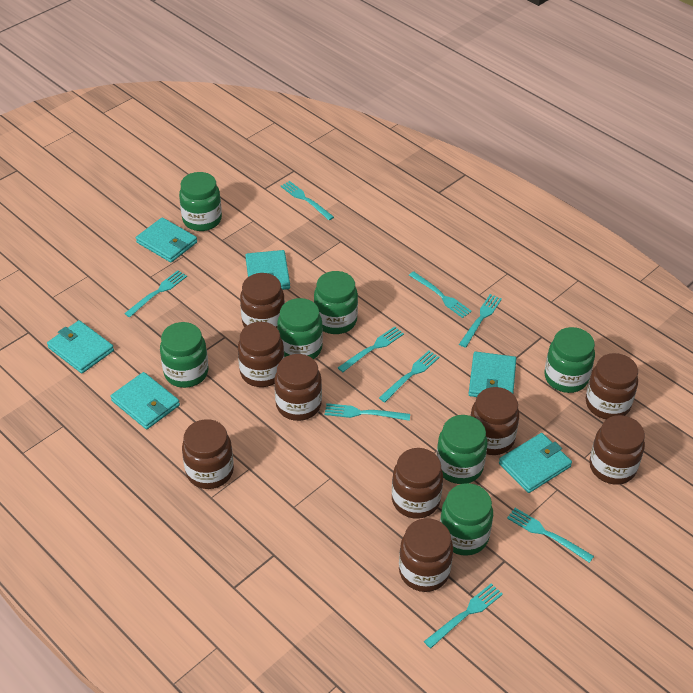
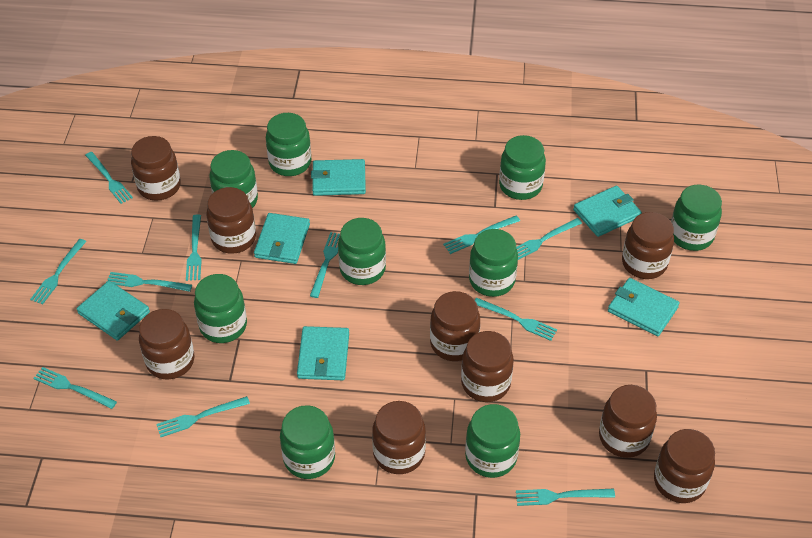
green jar: [160,322,208,388] [179,172,222,231] [277,298,323,359] [314,271,358,334] [436,415,488,484] [440,483,493,556] [544,327,595,393] = 7 -> [194,274,247,343] [210,150,258,208] [266,113,311,176] [280,405,335,479] [338,218,386,285] [465,404,520,478] [469,229,518,297] [499,135,546,200] [671,185,722,251] = 9
turquoise fork: [124,270,187,317] [280,181,334,220] [325,403,410,421] [338,327,404,372] [379,351,440,402] [409,271,472,318] [424,583,503,648] [459,294,502,348] [507,508,594,563] = 9 -> [30,239,87,304] [33,367,117,409] [85,152,133,204] [107,272,192,292] [156,396,250,437] [186,214,202,281] [310,232,340,298] [443,215,520,254] [475,298,557,341] [516,218,582,260] [516,489,615,506] = 11

